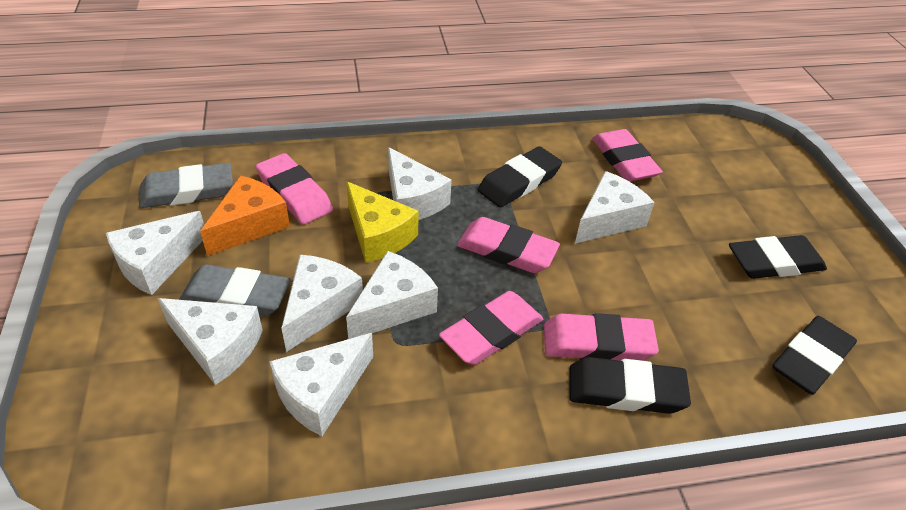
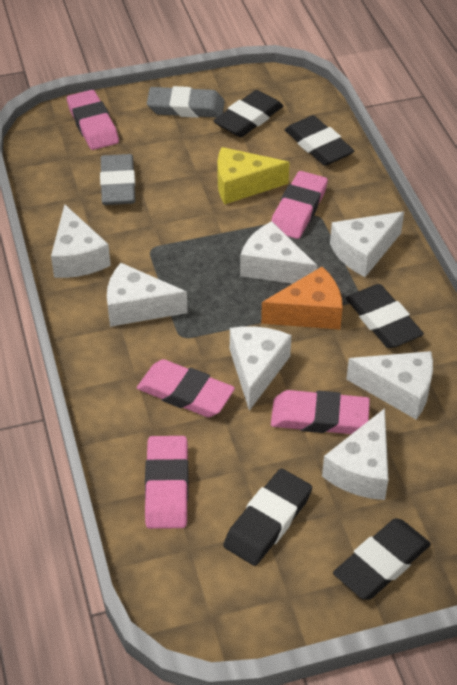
black eraser: [478,146,562,208] [569,357,691,414] [729,235,827,279] [772,316,857,395] = 4 -> [213,90,283,137] [223,468,312,566] [285,115,354,166] [333,518,431,600] [346,284,424,348] = 5

